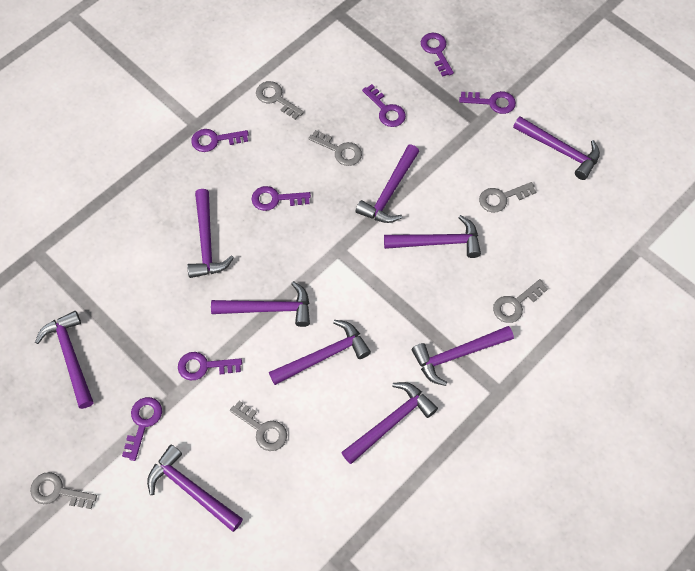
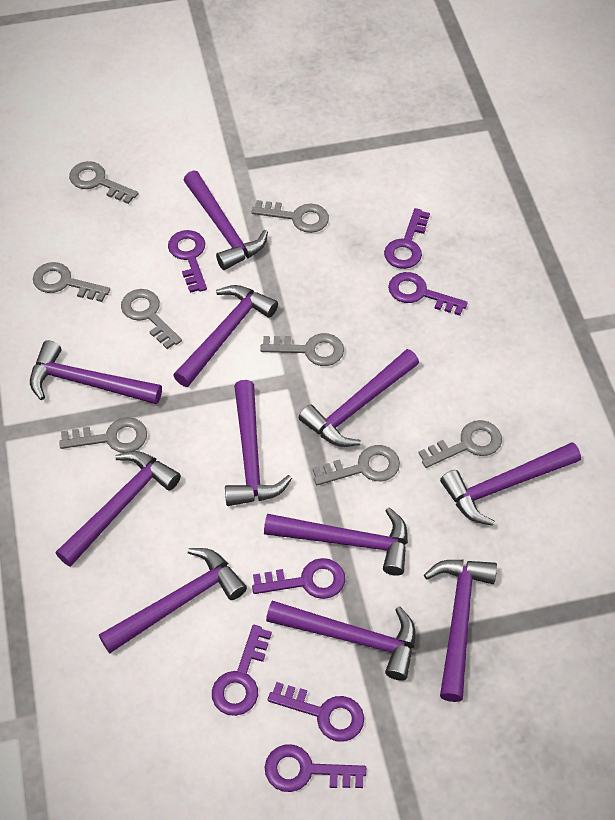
grey key: [30,472,97,509] [230,401,287,451] [256,81,304,120] [308,130,362,166] [479,182,536,213] [493,279,548,323] = 6 -> [33,262,110,302] [59,417,147,453] [69,161,139,204] [121,289,182,349] [252,200,329,233] [260,333,344,366] [313,445,400,485] [418,420,502,468] = 8
purple hammer: [35,311,94,409] [147,445,243,532] [187,189,234,278] [211,281,310,327] [269,320,371,385] [341,382,438,464] [356,145,419,223] [384,215,481,258] [412,326,514,386] [513,116,600,180] = 10 -> [30,340,162,404] [56,451,181,567] [99,548,247,654] [173,285,278,387] [183,170,268,270] [225,380,292,506] [264,507,408,576] [266,601,416,681] [299,349,419,447] [424,560,497,702] [440,442,581,526] = 11

